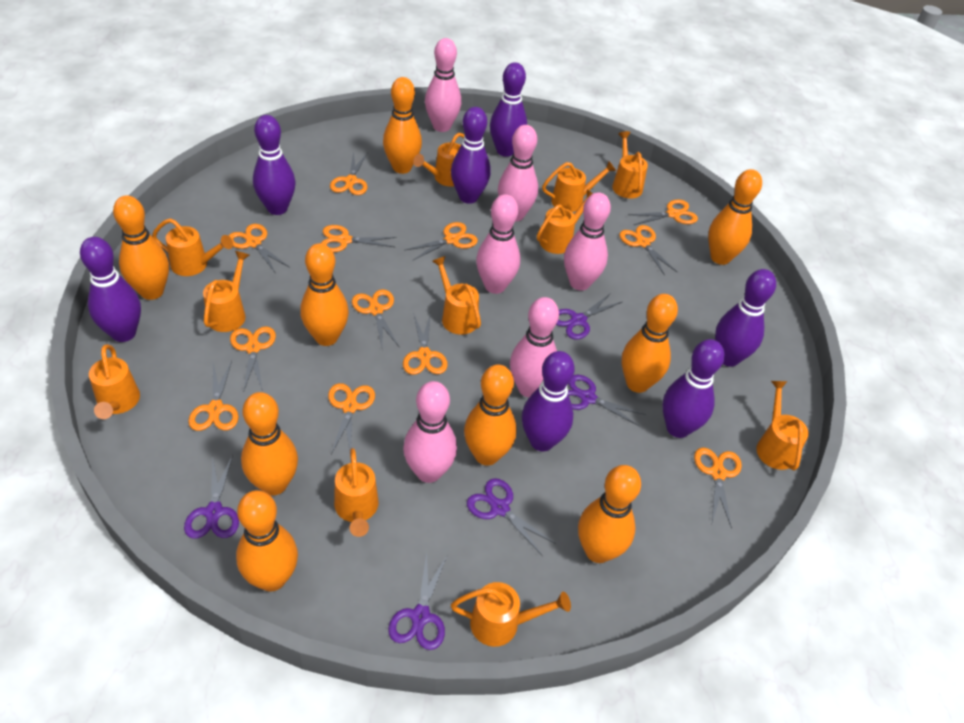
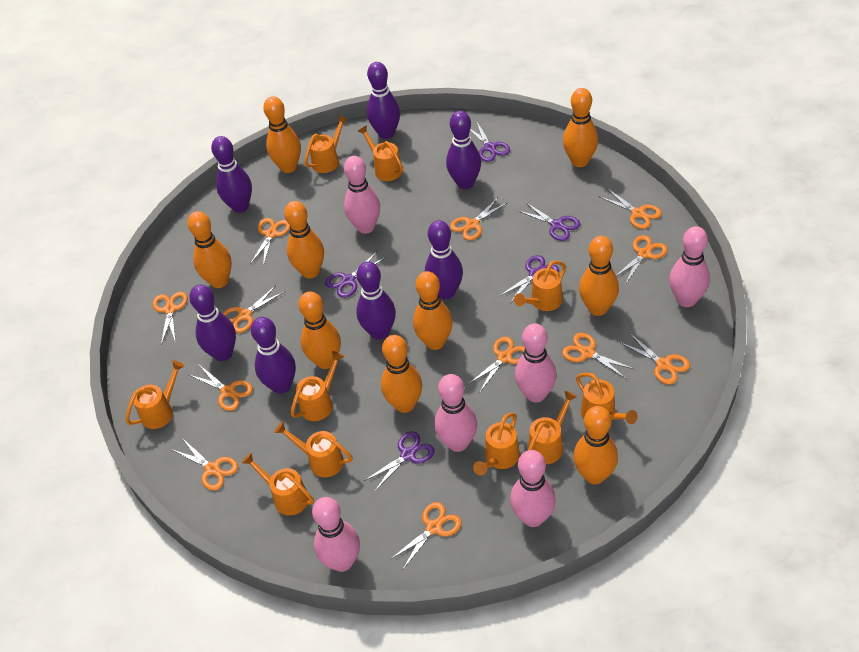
orange watering can: [89,344,140,419] [152,218,233,276] [203,251,249,332] [334,448,378,537] [413,133,464,187] [432,256,481,335] [451,582,571,647] [537,190,593,254] [542,161,616,212] [612,131,648,199] [756,381,809,470] = 11 -> [126,360,185,429] [242,453,314,515] [274,421,353,477] [291,351,344,421] [304,115,348,173] [358,125,403,181] [473,413,520,475] [514,260,566,311] [528,391,577,464] [576,373,638,424] = 10

